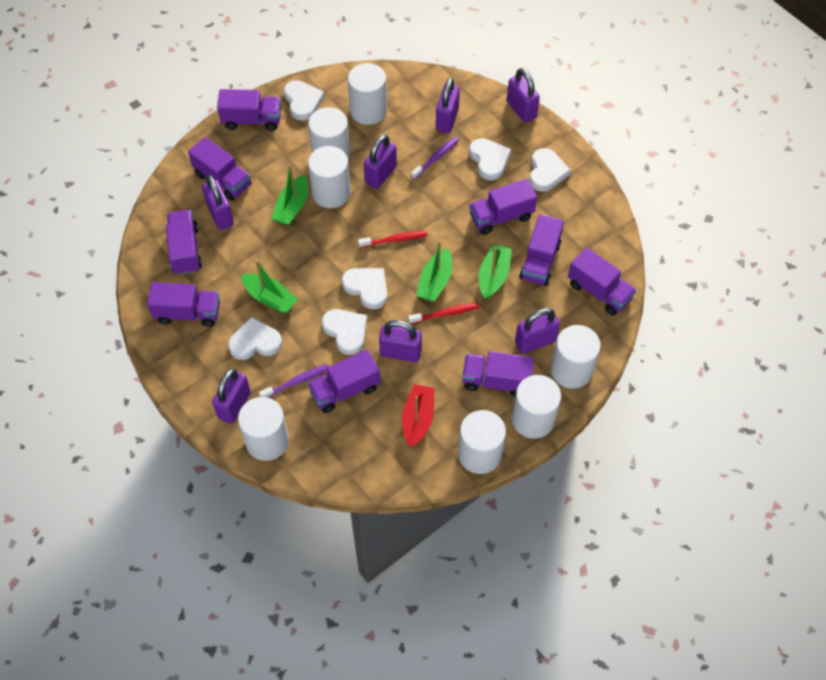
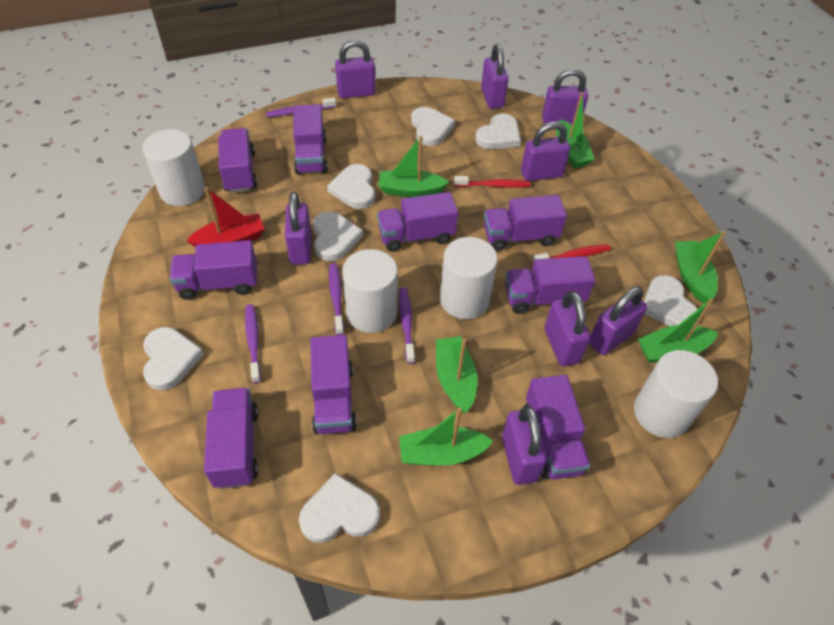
green boat: [241,260,298,314] [271,164,308,226] [416,241,452,302] [479,244,512,299] = 4 -> [379,136,449,197] [399,408,493,465] [436,336,477,413] [556,92,595,168] [638,299,718,363] [675,231,726,304] = 6
purple padlock: [202,175,234,230] [212,368,251,424] [364,134,397,189] [379,320,422,362] [436,77,460,133] [507,68,540,123] [515,308,560,354] = 7 -> [285,192,311,265] [335,40,376,98] [481,44,509,109] [502,405,547,485] [521,122,570,181] [542,69,588,125] [544,291,590,366] [589,286,647,355] = 8
purple toothbrush: [259,364,329,398] [411,136,459,180] = 2 -> [245,304,261,383] [266,97,336,117] [329,263,344,335] [399,287,415,364] = 4
white cylinder: [238,397,289,461] [308,107,350,160] [308,146,351,208] [348,63,387,125] [458,410,506,474] [512,375,561,439] [551,325,601,389] = 7 -> [142,129,205,206] [342,249,398,333] [440,237,498,319] [634,350,718,438] = 4
white heart: [228,317,282,360] [284,80,325,121] [322,309,367,355] [342,268,387,309] [469,138,511,180] [529,148,571,192] = 6 -> [143,327,204,390] [299,473,380,543] [313,211,363,261] [327,164,375,209] [411,107,455,146] [475,114,521,149] [643,275,697,326] = 7

